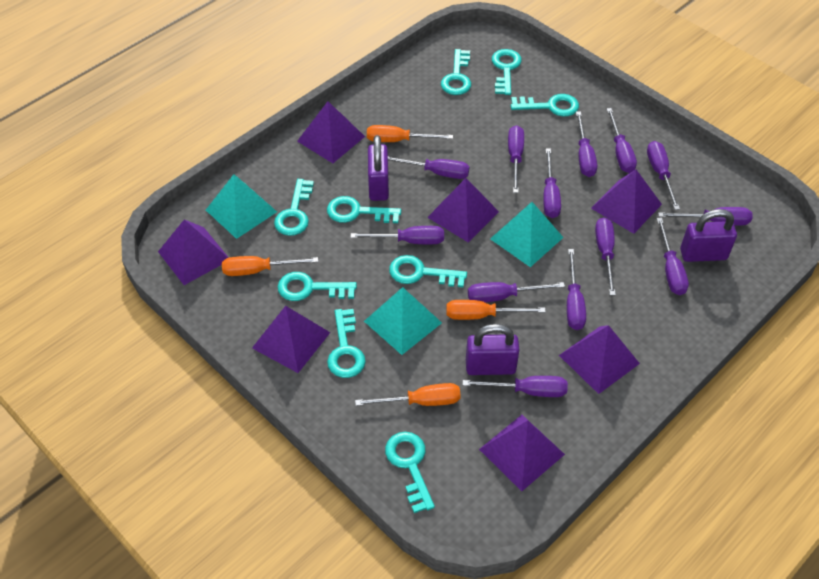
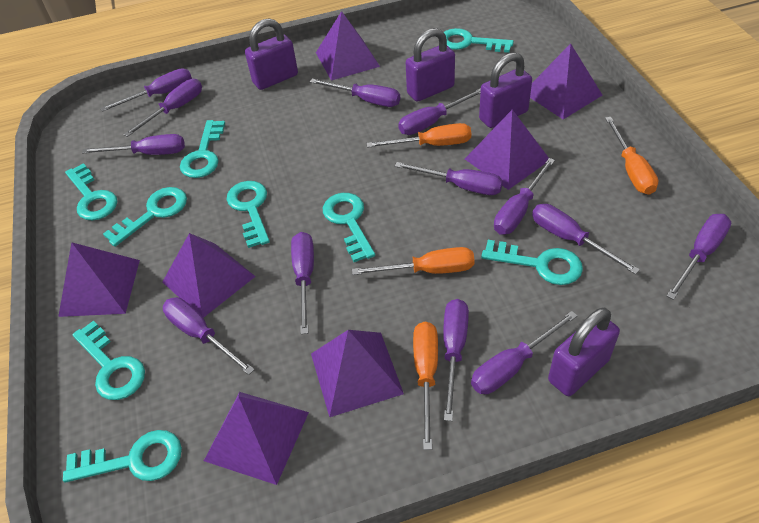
purple padlock: [368,135,389,201] [466,324,519,375] [680,209,737,262] = 3 -> [245,18,298,90] [406,28,455,102] [479,52,532,128] [548,308,620,396] = 4
turquoise pyramid: [206,174,277,239] [364,287,442,355] [490,202,564,267] = 3 -> none = 0

